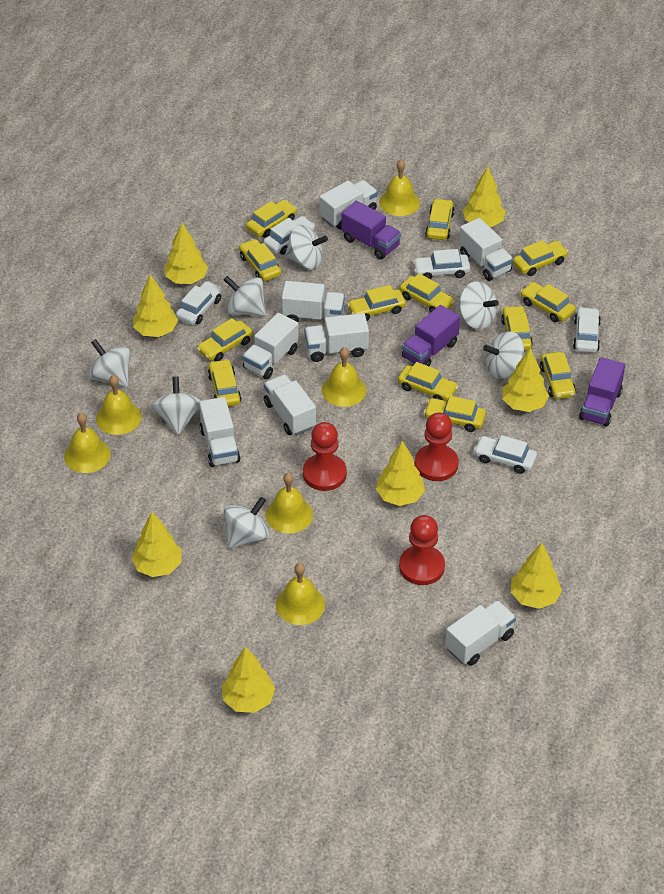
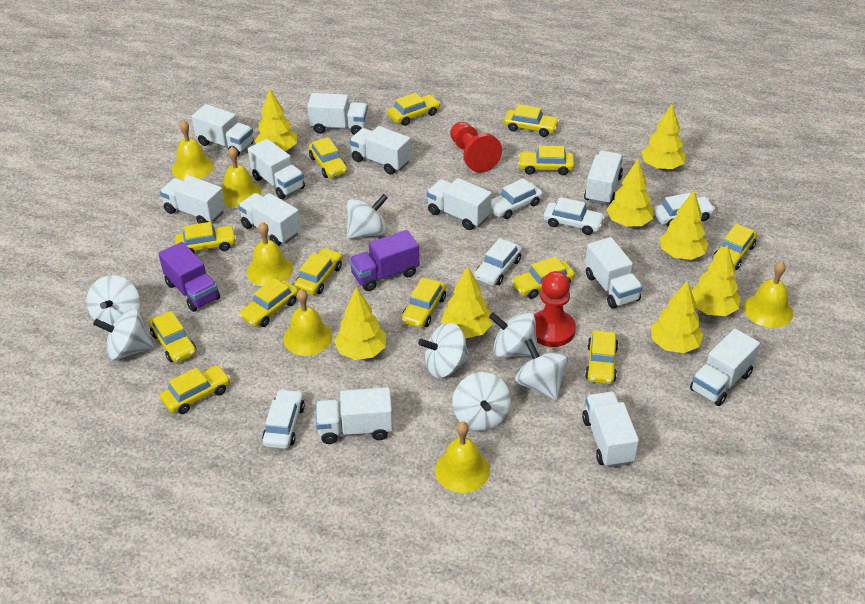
purple truck: [341,201,401,259] [402,305,460,366] [579,357,625,427] = 3 -> [158,242,220,312] [349,230,419,291] = 2
red pawn: [303,422,347,491] [399,515,445,585] [415,413,459,481] = 3 -> [450,122,502,173] [534,271,576,347] = 2
white truck: [199,397,241,467] [242,313,299,379] [264,374,316,435] [282,281,345,322] [304,313,369,362] [319,180,378,230] [445,600,516,666] [459,218,513,281] = 8 -> [160,176,225,224] [192,104,254,156] [238,193,301,246] [248,139,305,199] [307,93,368,135] [316,387,393,444] [349,126,411,175] [427,178,492,230] [582,392,639,468] [584,151,623,205] [585,237,643,309] [690,329,760,406] = 12

